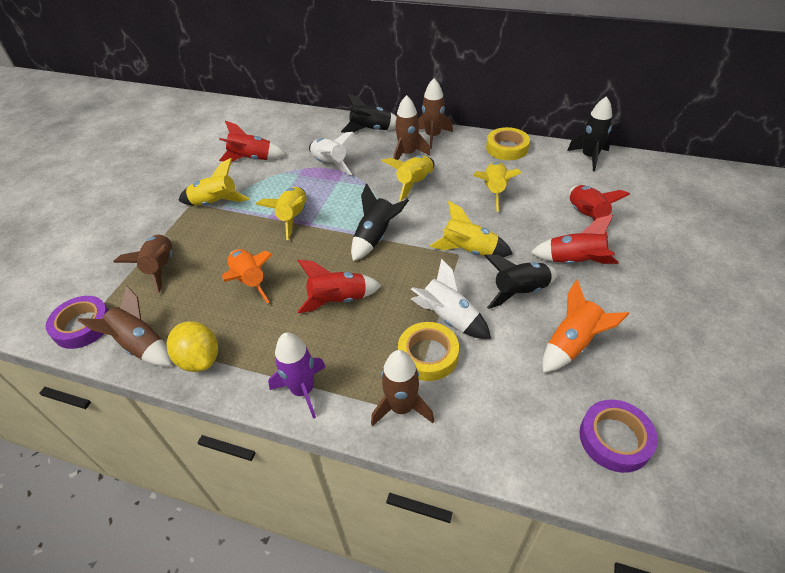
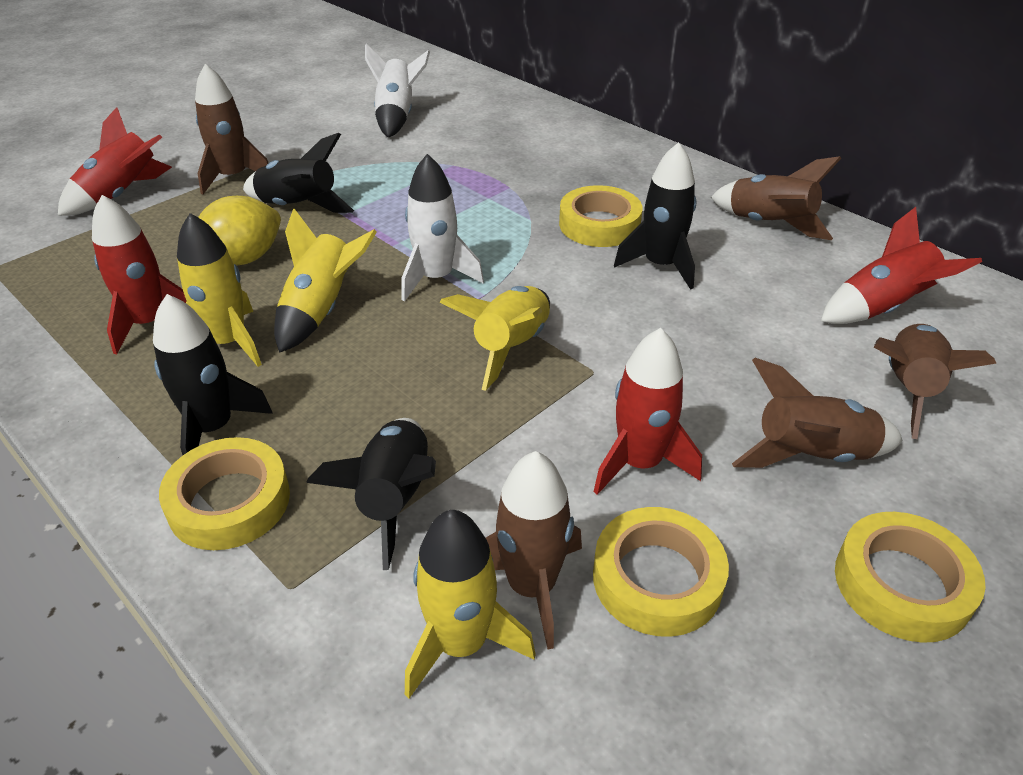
orange rocket: [222,249,273,304] [543,279,629,373] = 2 -> none = 0
purple rocket: [268,332,326,419] = 1 -> none = 0
purple tape: [46,296,109,349] [579,400,658,473] = 2 -> none = 0
yellow rocket: [178,158,250,206] [256,187,307,240] [382,155,434,201] [430,201,513,257] [473,162,521,212] = 5 -> [177,213,262,367] [274,209,377,353] [405,510,536,698] [439,286,550,391] = 4
yellow tape: [398,322,459,381] [486,127,530,160] = 2 -> [159,437,290,550] [559,185,642,247] [593,507,729,637] [835,512,986,643] = 4

